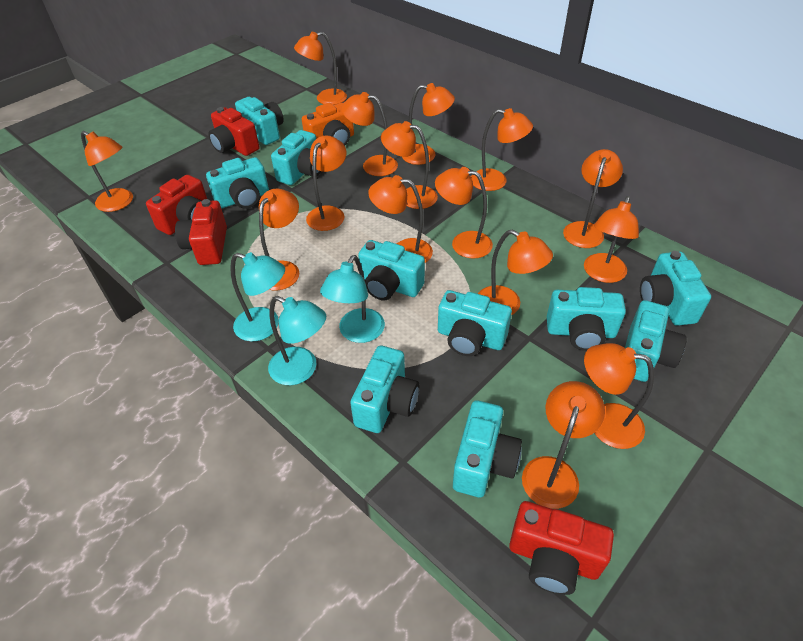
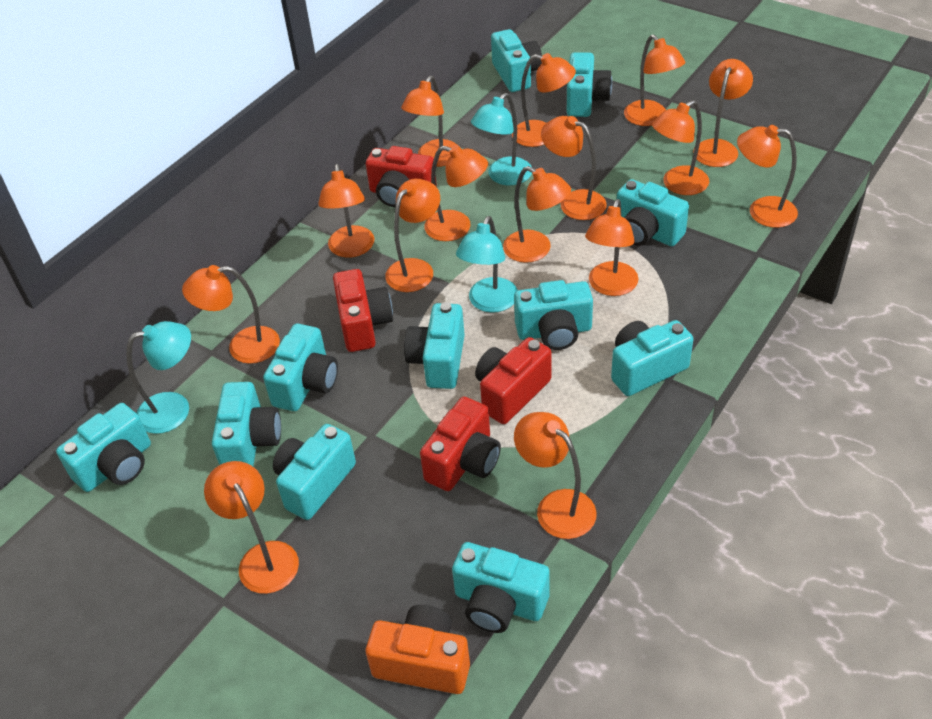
turquoise camera: [206,157,269,209] [235,97,284,145] [271,130,321,185] [350,345,420,433] [358,240,425,301] [438,290,512,356] [453,400,522,498] [547,287,626,351] [625,300,687,382] [640,251,711,326] = 10 -> [56,403,151,492] [212,382,281,466] [263,324,338,411] [273,424,356,520] [404,302,465,389] [452,542,550,633] [491,29,542,92] [514,280,593,350] [567,52,612,117] [611,320,693,396] [617,179,689,246] = 11

